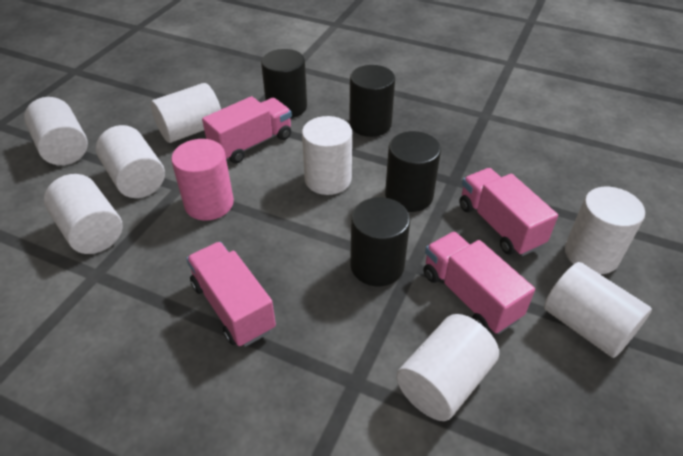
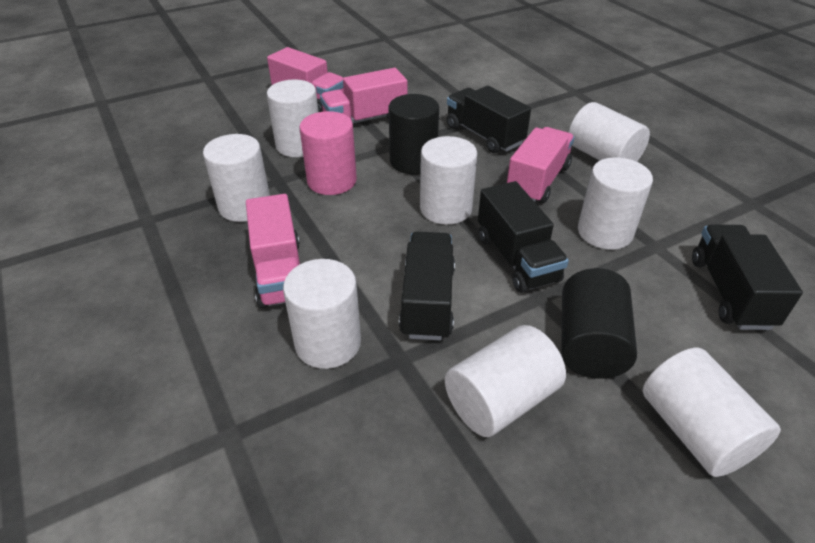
black cylinder: [261,49,307,118] [349,65,395,137] [350,197,410,286] [385,131,441,212] = 4 -> [389,94,439,174] [561,268,637,379] = 2
black truck: none = 0 -> [399,232,455,340] [447,86,531,153] [478,181,569,293] [692,225,803,330] = 4

